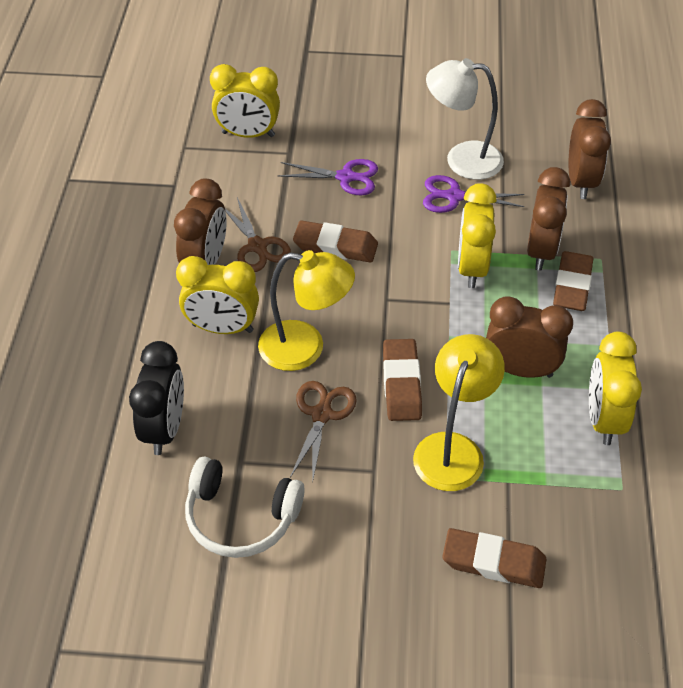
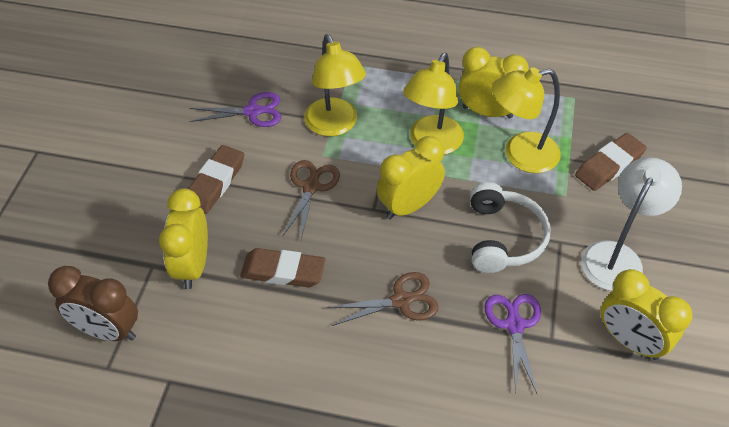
black clock: [129,341,184,455] = 1 -> none = 0
brown clock: [174,178,227,265] [486,296,573,378] [527,167,570,271] [569,99,611,199] = 4 -> [48,266,138,341] = 1
brown eraser: [293,220,378,262] [383,339,422,421] [442,528,547,588] [553,251,594,311] = 4 -> [188,145,244,214] [240,248,325,287] [575,133,647,191] = 3
yellow lamp: [258,250,355,371] [413,334,505,491] = 2 -> [304,34,366,136] [403,53,464,155] [492,67,561,173] = 3

